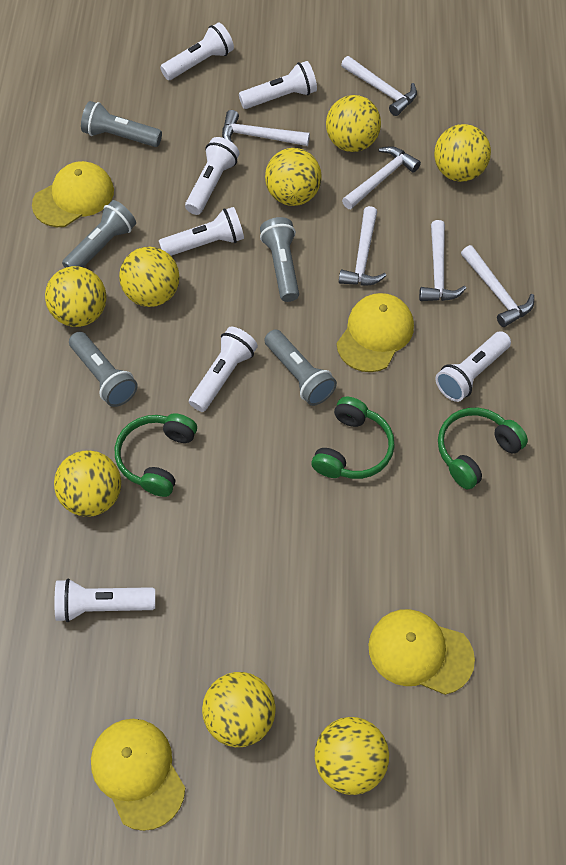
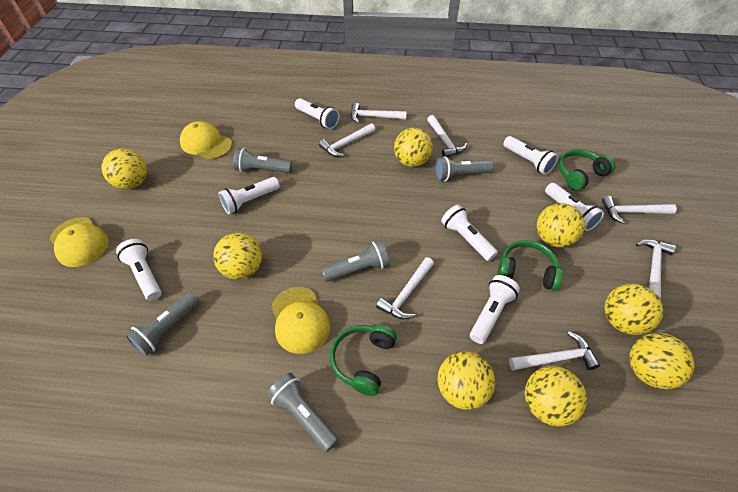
white hammer: [222,110,310,146] [339,206,386,286] [341,56,417,116] [342,146,421,209] [419,220,466,301] [461,245,534,327] = 6 -> [319,123,375,157] [351,102,407,123] [376,257,434,319] [427,115,467,158] [509,331,600,370] [602,196,677,224] [636,239,676,300] = 7
yellow cap: [32,161,114,227] [91,719,185,831] [337,293,414,372] [369,609,475,695] = 4 -> [49,217,108,267] [180,121,232,160] [271,287,330,354] = 3

